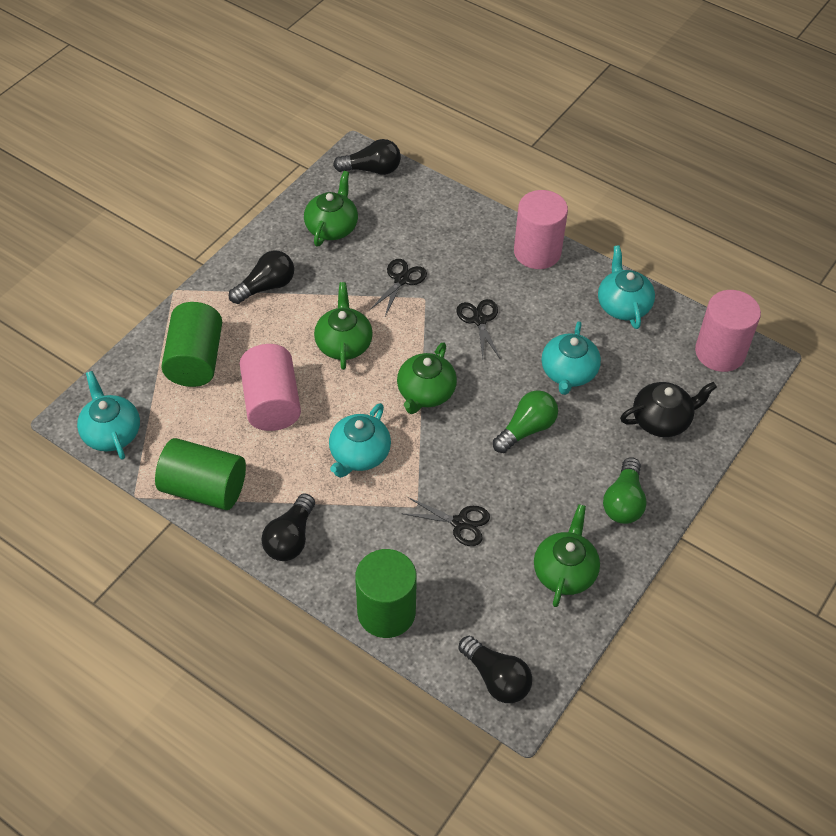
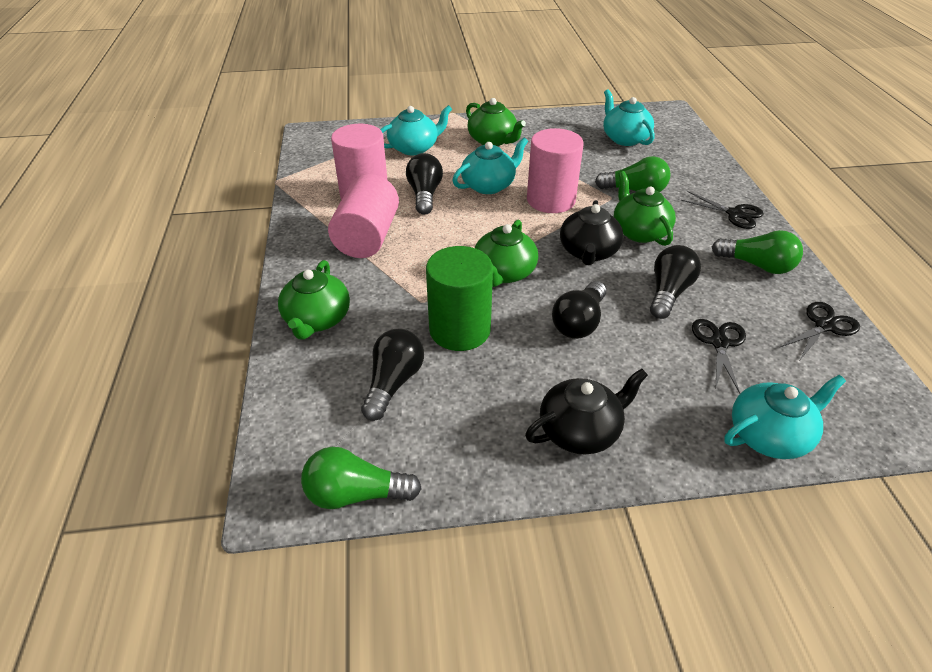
black teapot: [620,382,717,437] = 1 -> [525,368,648,454] [560,200,623,265] = 2
green cylinder: [155,438,246,510] [161,302,222,387] [355,549,417,638] = 3 -> [426,246,493,351] = 1
green light bulb: [493,390,558,453] [603,457,647,524] = 2 -> [301,447,422,509] [595,156,671,192] [712,230,803,274] = 3

